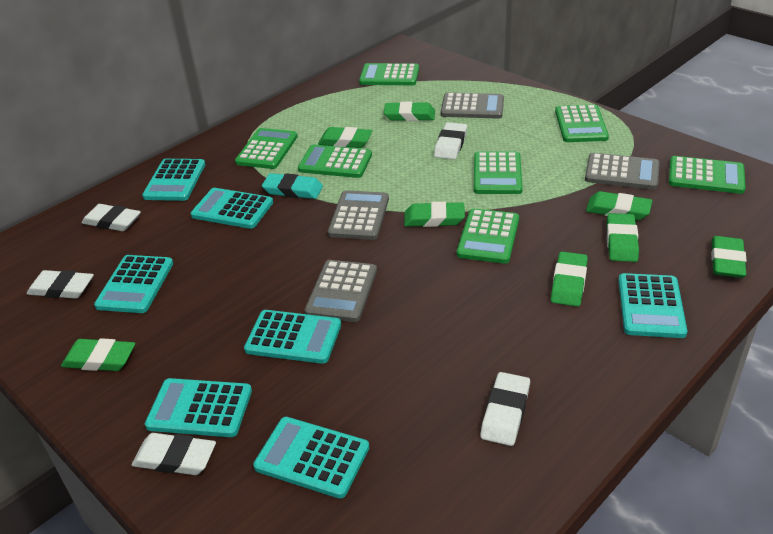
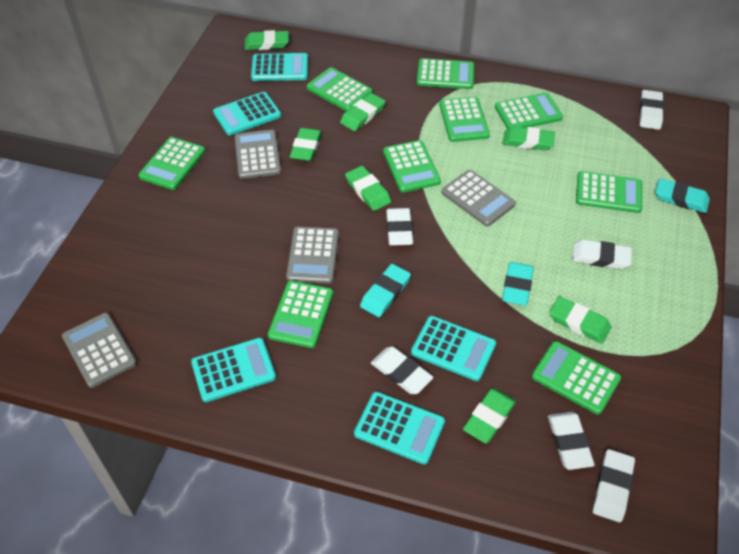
green calculator: [235,128,298,169] [298,145,372,178] [359,63,419,85] [457,208,519,264] [474,152,523,194] [555,104,609,142] [669,156,746,194] = 7 -> [138,137,205,190] [268,281,333,348] [307,67,372,111] [383,140,441,192] [417,58,474,89] [439,97,490,142] [495,93,563,129] [532,341,621,415] [576,171,642,213] = 9
green eraser: [61,338,135,371] [318,127,372,148] [384,102,435,121] [404,202,465,227] [551,252,588,307] [586,191,652,220] [607,213,639,262] [711,236,747,278] = 8 -> [245,30,289,50] [290,128,322,161] [340,93,386,131] [345,166,391,211] [463,388,516,443] [502,126,555,150] [549,296,611,344] = 7
turquoise calculator: [94,255,173,313] [142,159,205,201] [145,378,252,437] [191,188,273,229] [244,310,341,364] [253,417,369,499] [618,273,687,338] = 7 -> [191,338,276,402] [213,92,281,135] [251,53,308,81] [354,392,445,464] [411,316,496,381] = 5
turquoise eraser: [262,173,323,199] = 1 -> [360,264,411,317] [502,262,534,306] [656,178,710,213] = 3
white eraser: [27,270,94,299] [82,204,141,231] [132,433,216,475] [434,122,467,159] [480,372,530,446] = 5 -> [371,346,433,394] [386,208,413,246] [548,412,595,470] [572,239,632,269] [593,449,635,522] [639,90,664,130] = 6

